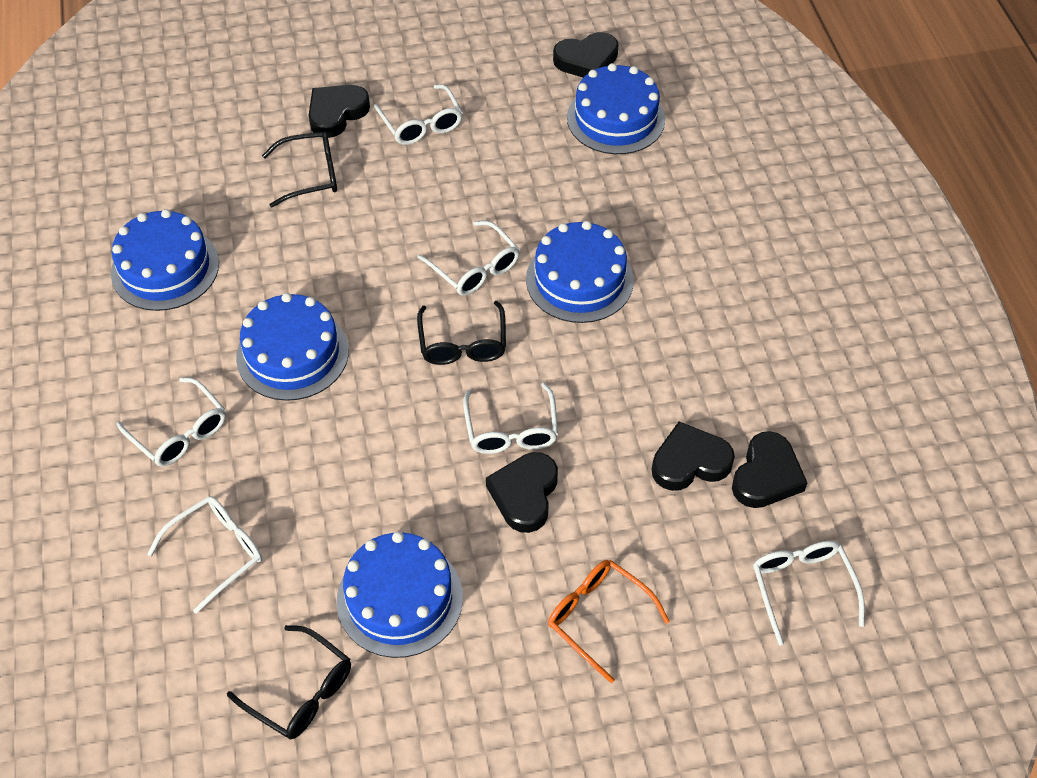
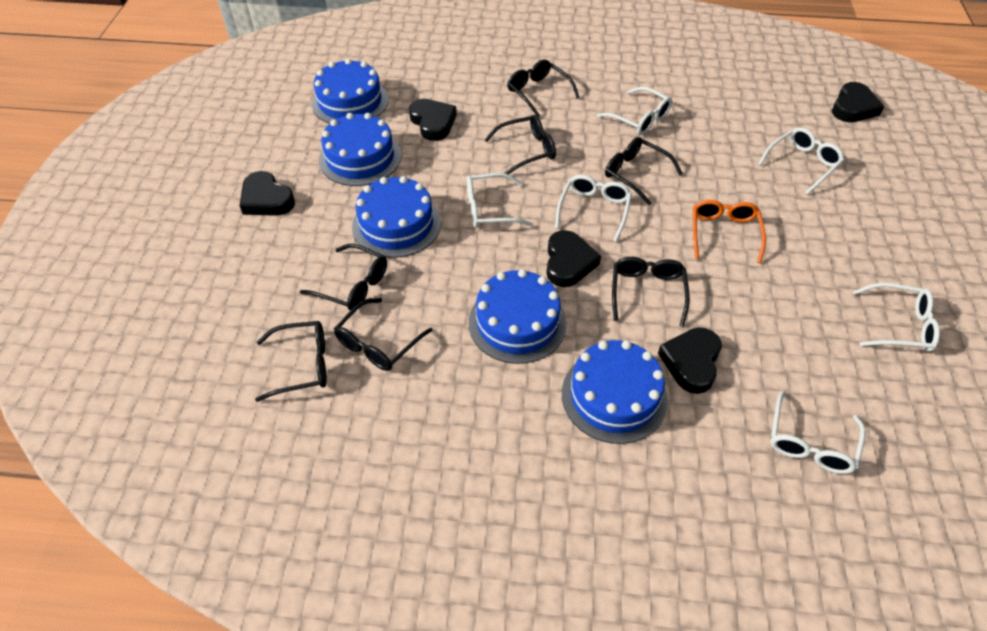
black glasses: [227,625,351,740] [262,131,337,208] [417,301,506,365] = 3 -> [255,321,327,402] [300,244,387,311] [334,298,433,371] [485,115,556,174] [507,60,580,118] [605,137,683,205] [612,257,690,327] = 7

